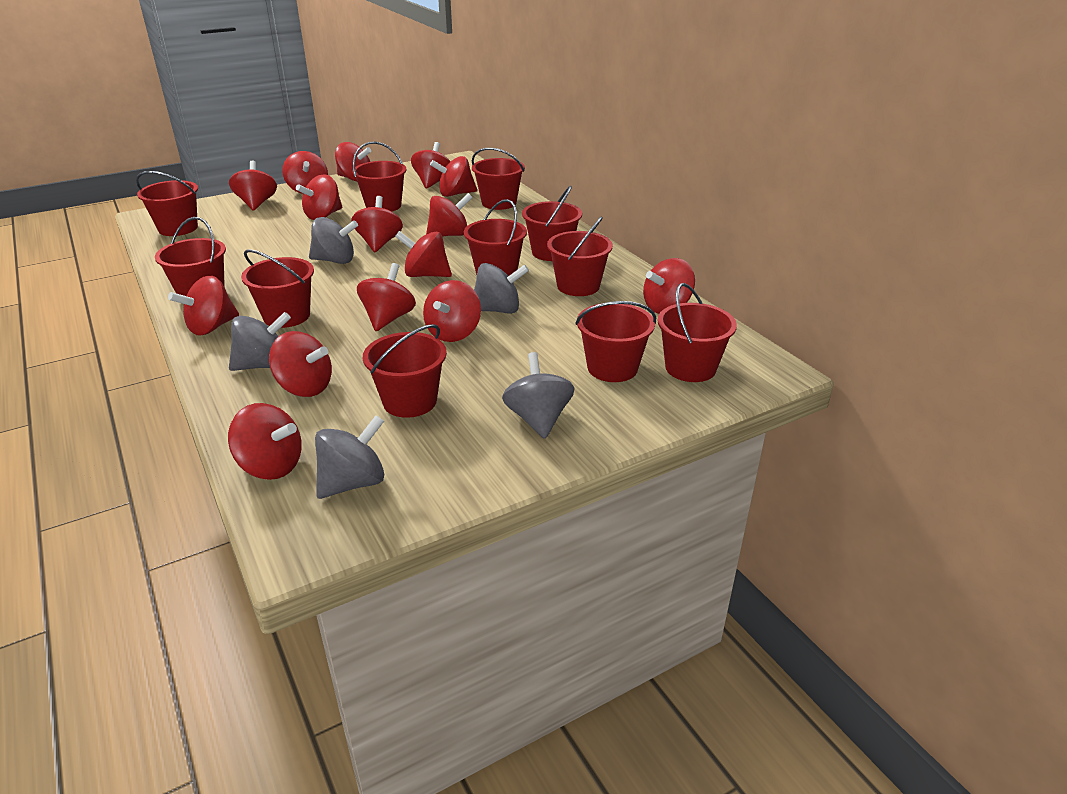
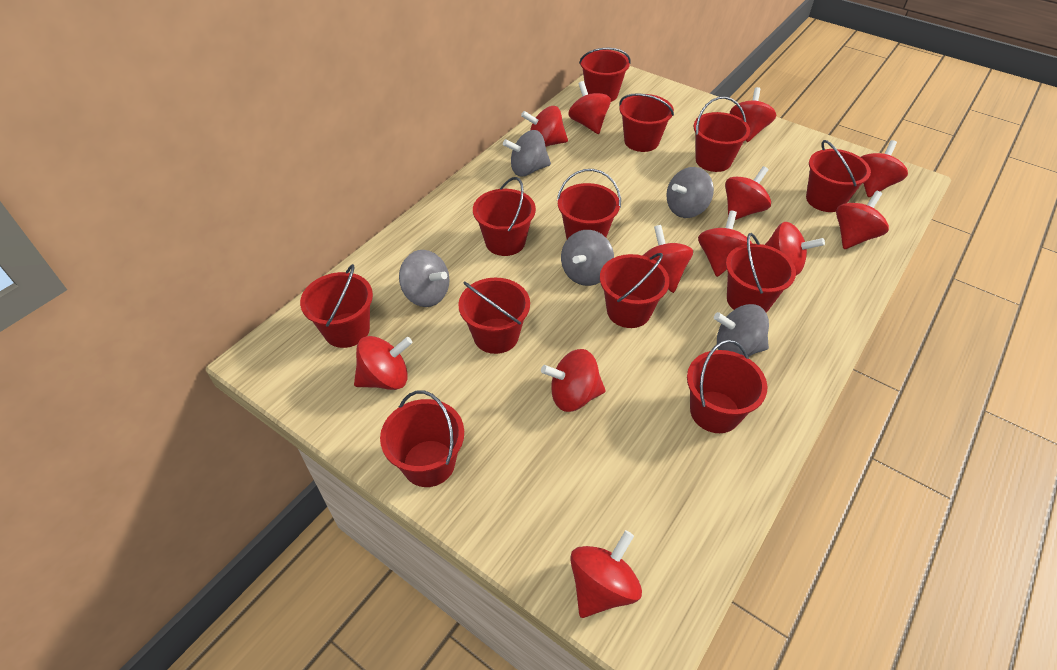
red bucket: [136,171,198,236] [155,217,226,296] [241,249,314,328] [352,141,407,211] [363,324,447,418] [464,199,527,276] [472,148,525,210] [522,186,582,261] [547,216,613,296] [575,301,656,382] [658,283,737,382] = 11 -> [300,264,373,348] [380,390,464,487] [458,278,530,354] [473,177,536,256] [557,169,621,239] [579,47,631,102] [600,253,670,328] [619,93,674,152] [687,340,767,433] [694,97,750,172] [726,233,796,312] [806,140,871,212] = 12
red spinning top: [168,276,239,335] [228,403,302,480] [229,160,277,211] [269,331,332,397] [282,151,328,194] [296,174,342,220] [335,142,371,182] [351,196,403,252] [357,263,416,331] [395,231,452,277] [411,142,451,189] [423,280,481,342] [426,193,473,237] [430,156,477,197] [643,258,695,314] = 15 -> [354,336,413,390] [521,106,568,147] [541,349,606,412] [568,81,611,134] [570,530,642,618] [643,225,693,293] [698,210,753,277] [725,166,771,220] [730,87,776,142] [765,222,825,275] [836,191,889,249] [861,140,908,197] = 12

